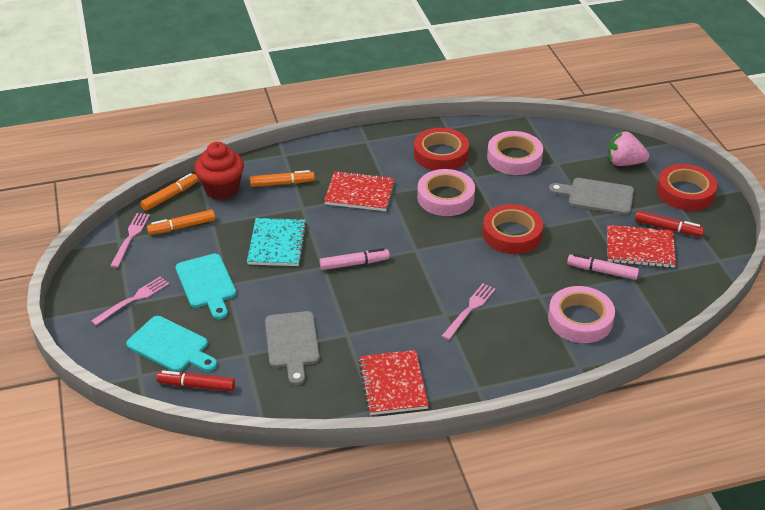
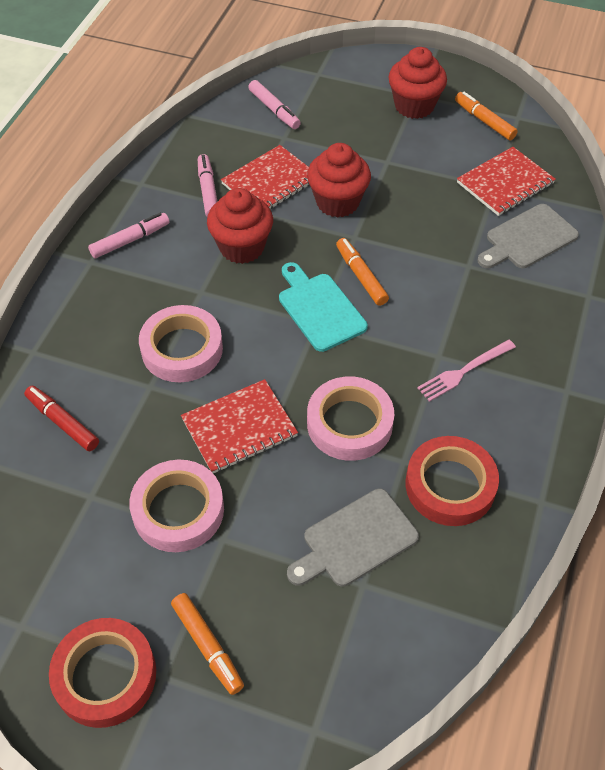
pink fork: [91,276,169,325] [110,213,150,268] [442,284,496,340] = 3 -> [417,339,516,402] = 1
pink marker: [320,248,390,270] [567,254,639,280] = 2 -> [88,213,170,258] [198,154,218,217] [248,80,301,129] = 3
pink strawberry: [608,131,649,166] = 1 -> none = 0
red cupcake: [194,142,244,200] = 1 -> [207,188,273,264] [307,143,371,218] [388,47,447,119] = 3
red marker: [157,371,235,391] [635,211,704,237] = 2 -> [24,386,99,451] = 1
red tape: [414,128,469,171] [482,204,543,254] [657,164,718,211] = 3 -> [49,618,156,728] [406,436,499,526] = 2
turquoise cutting board: [126,316,217,372] [175,254,236,319] = 2 -> [279,262,368,352] = 1
turquoise notebook: [247,218,307,266] = 1 -> none = 0

